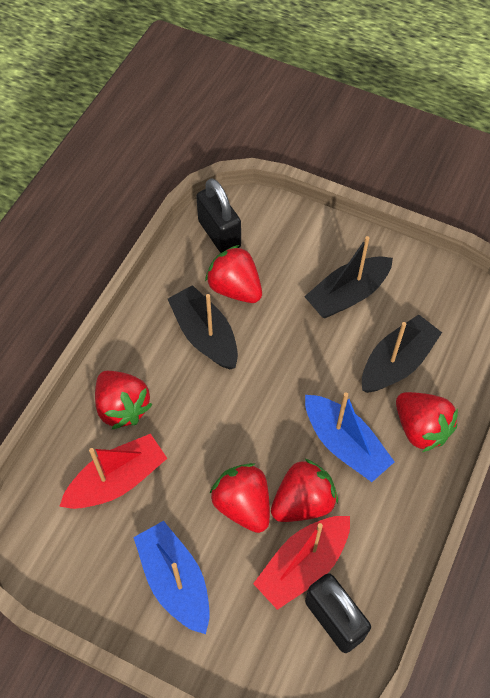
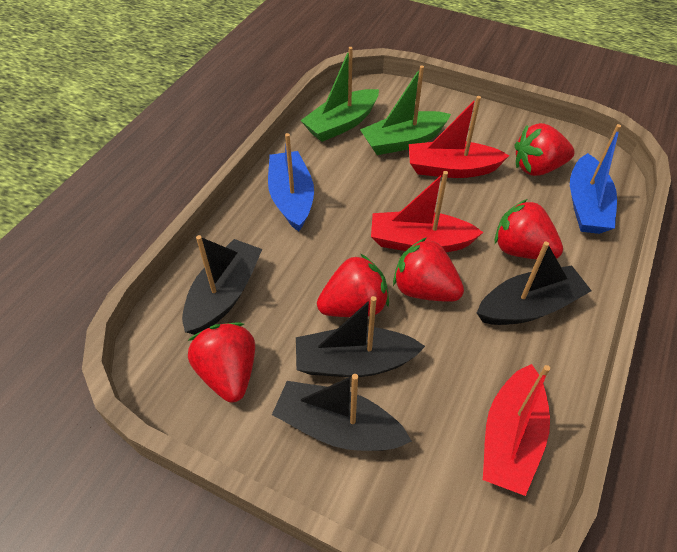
black boat: [168,285,238,369] [304,236,393,318] [362,315,442,393] = 3 -> [182,235,262,335] [272,374,412,451] [296,296,425,377] [477,242,592,325] = 4
black padlock: [196,178,241,253] [305,573,371,653] = 2 -> none = 0
green boat: none = 0 -> [300,47,379,142] [360,65,451,155] = 2
red boat: [59,434,167,509] [253,516,350,610] = 2 -> [371,171,483,252] [409,96,509,178] [483,364,550,496] = 3

